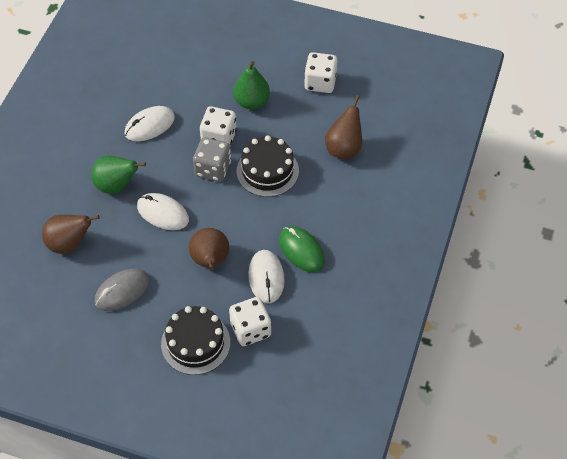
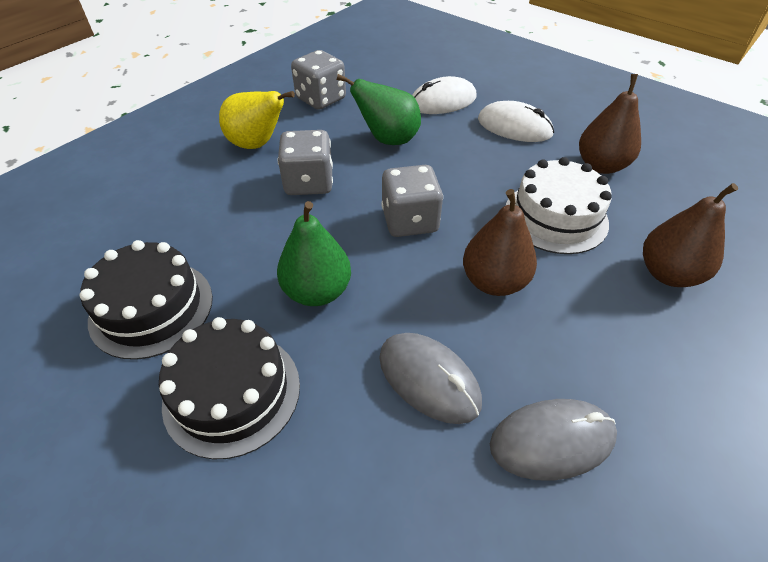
green mouse: [279,226,325,272] = 1 -> none = 0
grey dice: [193,137,231,182] = 1 -> [277,130,333,195] [291,50,346,110] [381,165,443,237] = 3
grey mouse: [95,269,150,311] = 1 -> [379,333,482,424] [490,399,617,481] = 2
white cake: none = 0 -> [506,157,612,254] = 1
white dice: [200,106,237,146] [229,297,271,346] [304,52,337,93] = 3 -> none = 0
white mouse: [125,106,175,141] [137,193,189,230] [248,250,285,303] = 3 -> [412,76,477,114] [478,101,554,142] = 2
yellow pear: none = 0 -> [219,91,295,149] = 1

